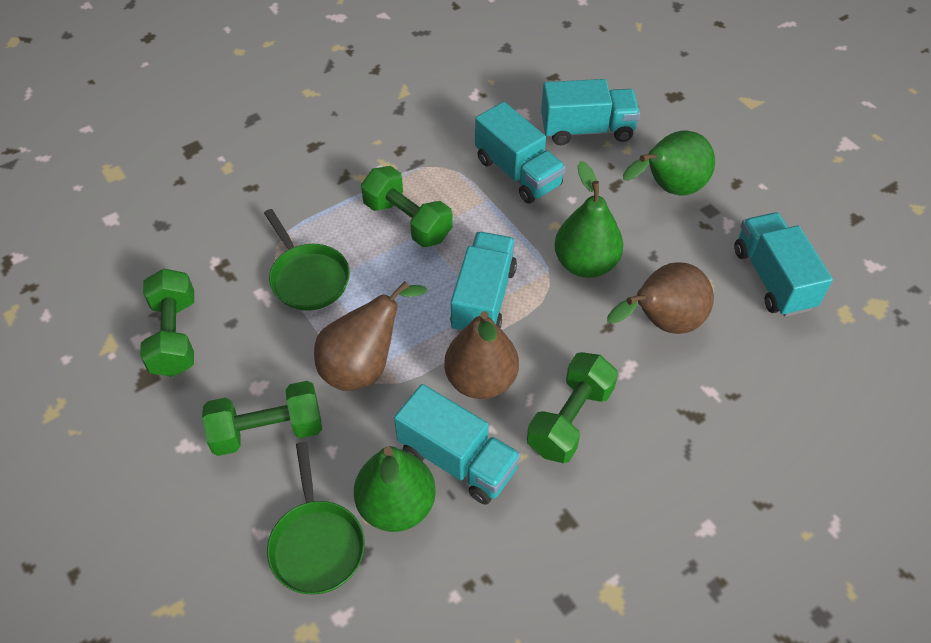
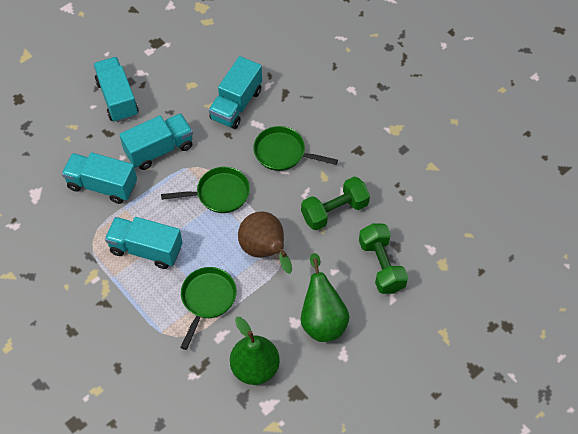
brown pear: [314,281,427,391] [444,311,519,399] [607,262,714,334] = 3 -> [238,212,292,274] = 1
green dumbbell: [140,269,194,377] [202,381,322,456] [361,166,453,247] [527,352,618,463] = 4 -> [301,177,370,230] [359,223,408,294] = 2
green pan: [264,209,350,311] [267,442,365,595] = 2 -> [161,167,250,213] [180,267,237,350] [253,126,338,171] = 3
green pear: [354,446,436,532] [554,161,623,278] [623,130,715,195] = 3 -> [230,317,280,385] [301,253,350,342] = 2

